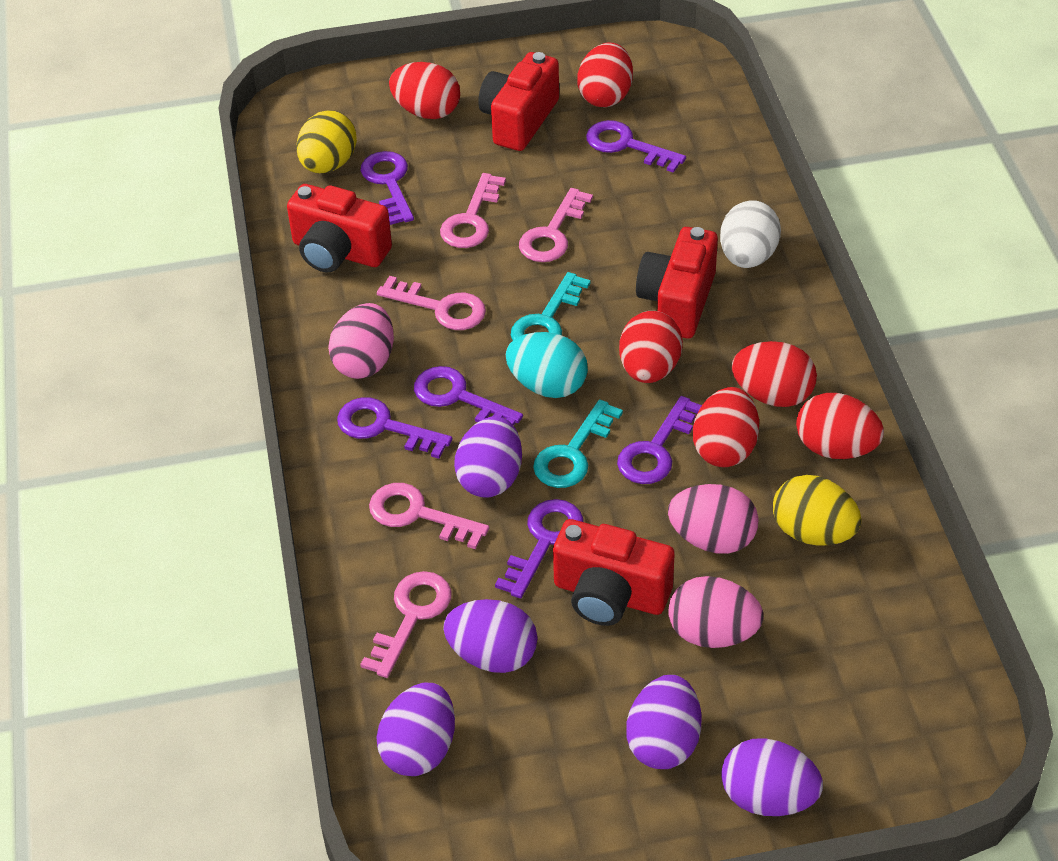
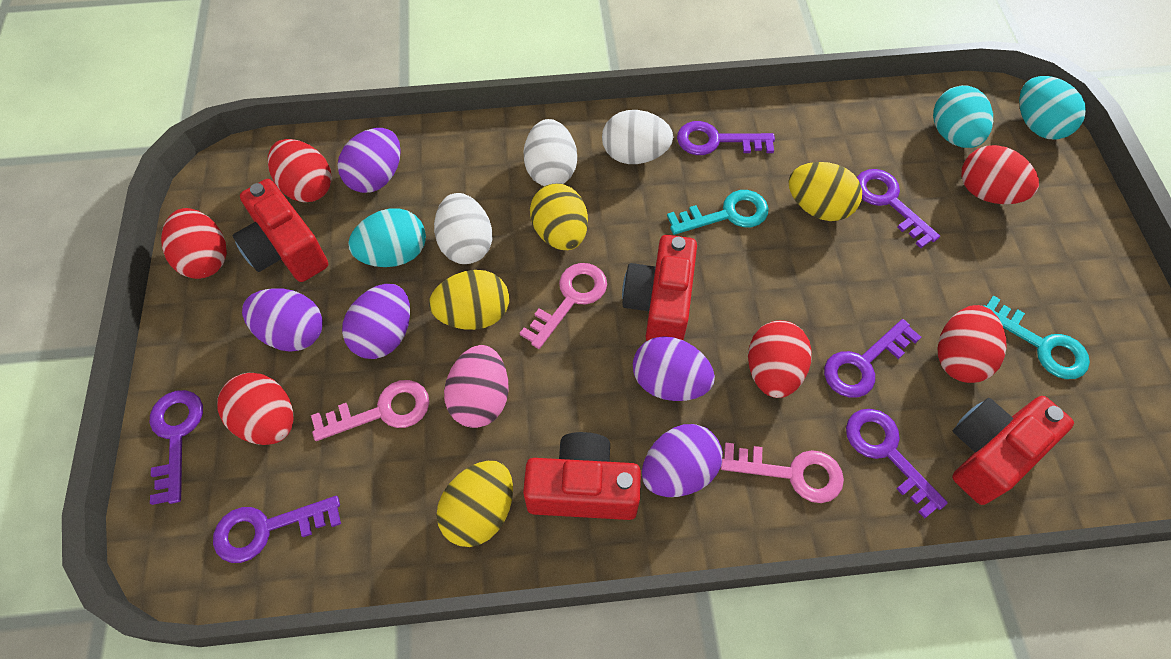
pink egg: [328,303,394,379] [668,484,759,554] [668,576,763,648] = 3 -> [444,345,509,428] = 1
pink key: [360,571,452,678] [369,483,489,549] [377,276,486,330] [440,173,506,248] [519,188,593,262] = 5 -> [311,380,429,441] [520,263,607,349] [720,443,844,503] = 3
turquoise egg: [506,332,588,398] = 1 -> [348,208,426,267] [933,85,993,148] [1019,76,1086,140] = 3
white egg: [720,200,781,268] = 1 -> [434,193,492,264] [523,119,577,186] [602,110,673,164] = 3
yellow egg: [296,110,357,173] [773,475,861,546] = 2 -> [429,270,509,330] [436,461,513,547] [530,183,588,250] [788,162,862,221] = 4

